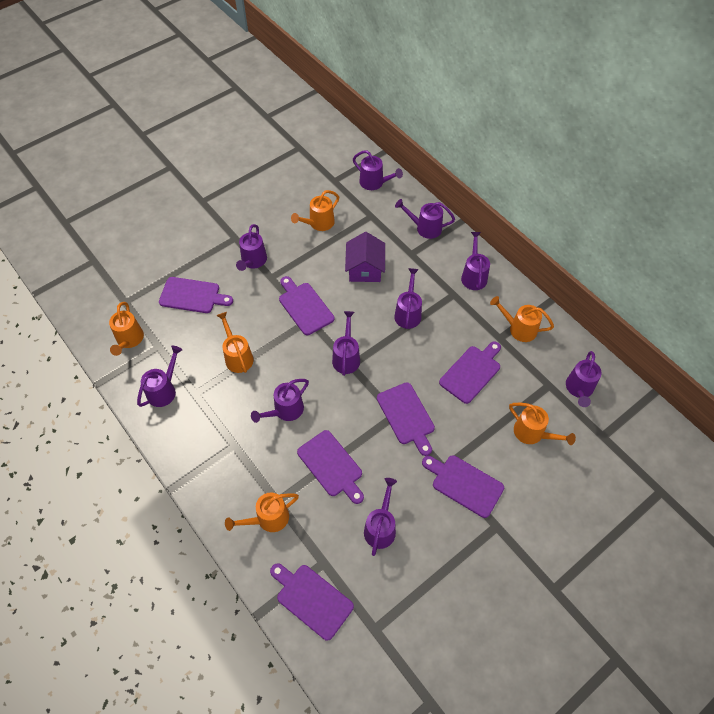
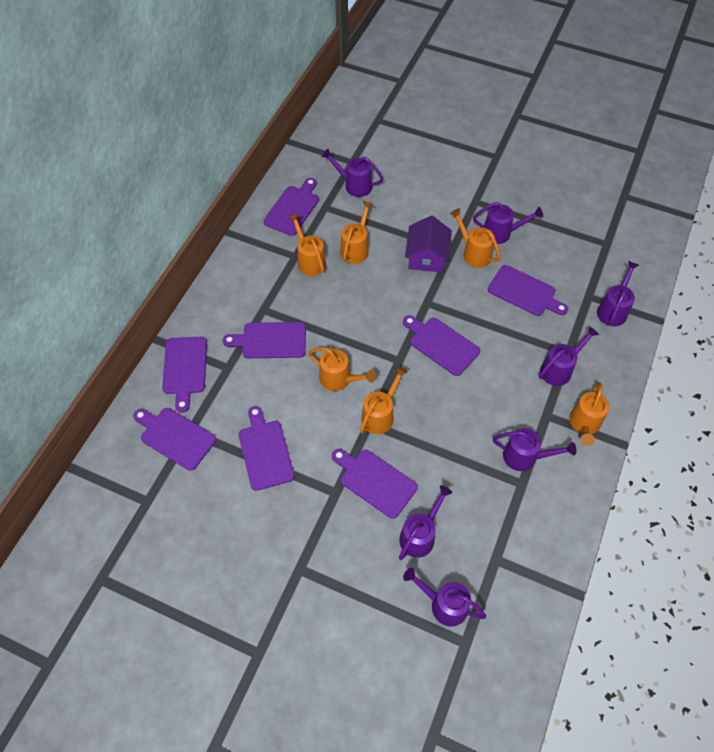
purple cutting board: [159,277,233,313] [270,563,354,641] [279,276,334,335] [297,430,364,504] [377,382,435,456] [422,455,504,518] [439,341,501,404] = 7 -> [133,408,216,471] [162,337,207,412] [223,322,306,358] [239,406,294,491] [263,178,319,236] [332,449,418,519] [403,315,480,376] [488,265,568,316] = 8
purple watering can: [137,346,182,407] [236,224,267,271] [251,379,309,423] [332,311,360,376] [353,150,403,190] [364,478,397,556] [394,268,422,329] [395,199,455,239] [461,232,490,290] [566,351,602,407] = 10 -> [321,149,383,197] [399,485,452,560] [403,568,486,626] [473,202,543,244] [493,428,577,471] [539,327,599,386] [597,261,639,326] = 7

